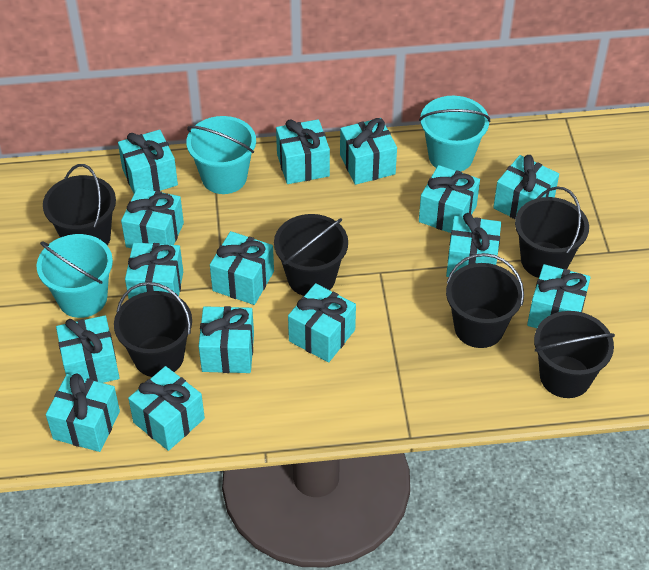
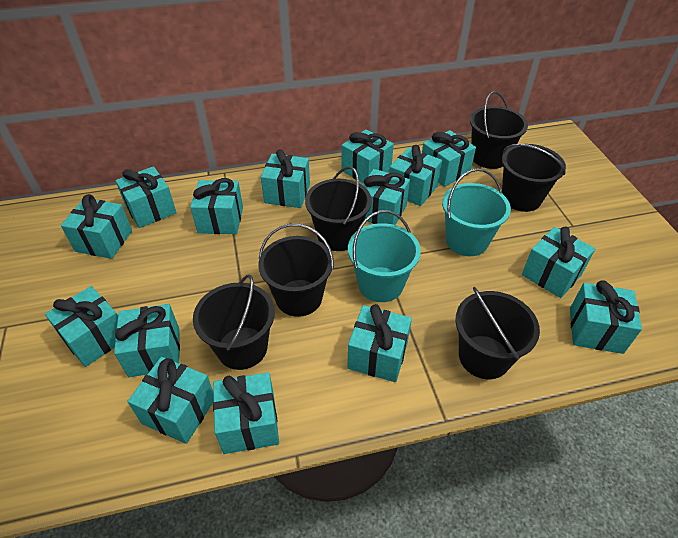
turquoise bucket: [37,234,113,318] [186,116,256,194] [419,96,490,171] = 3 -> [348,210,421,302] [442,168,511,256] = 2

